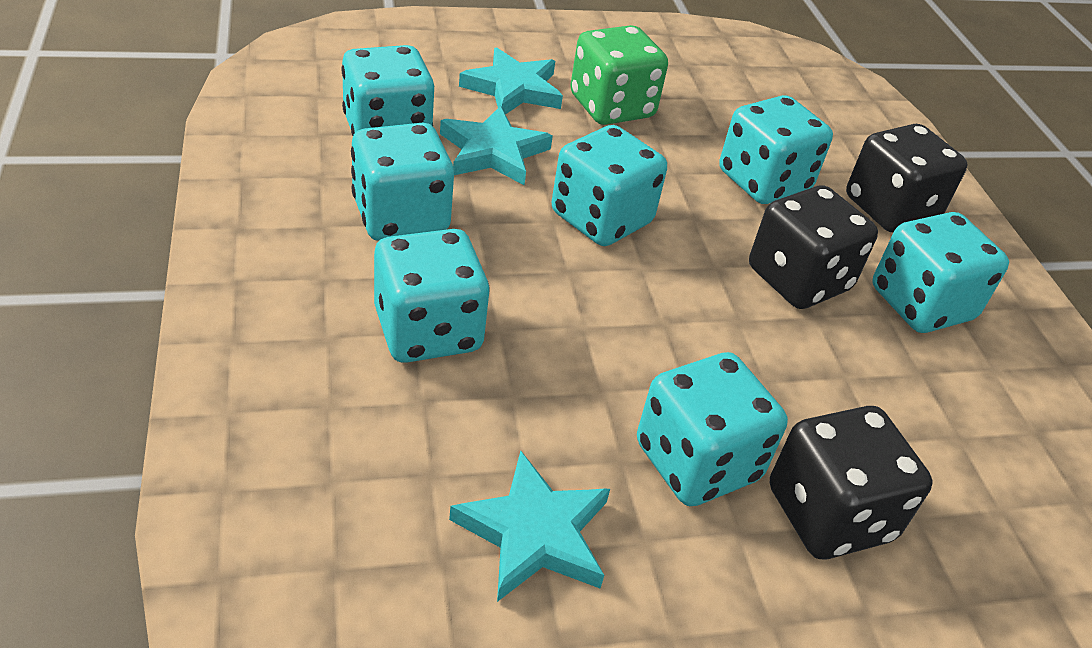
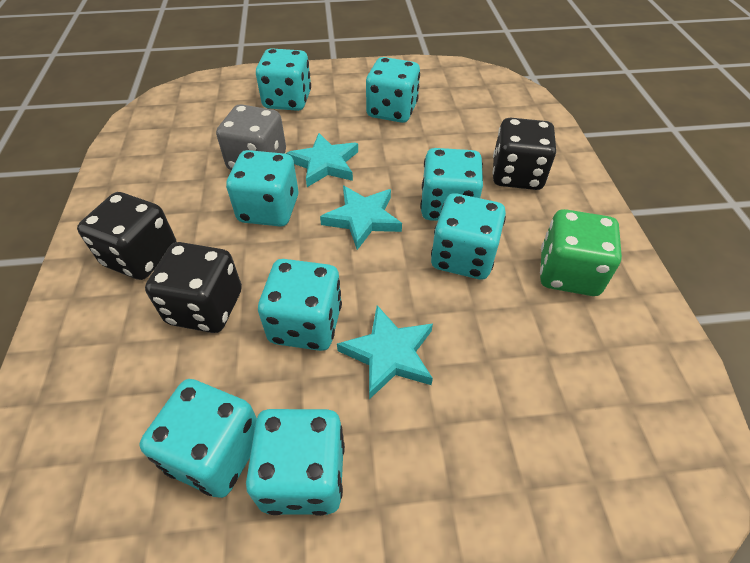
grey dice: none = 0 -> [216,104,286,170] = 1
turquoise dice: [341,45,434,136] [351,123,454,241] [374,229,490,363] [552,125,667,246] [637,352,788,506] [719,95,833,204] [872,212,1009,333] = 7 -> [140,379,257,498] [226,150,299,227] [246,409,345,516] [256,48,311,111] [258,259,342,351] [366,57,420,123] [420,148,483,221] [431,193,506,280] = 8

